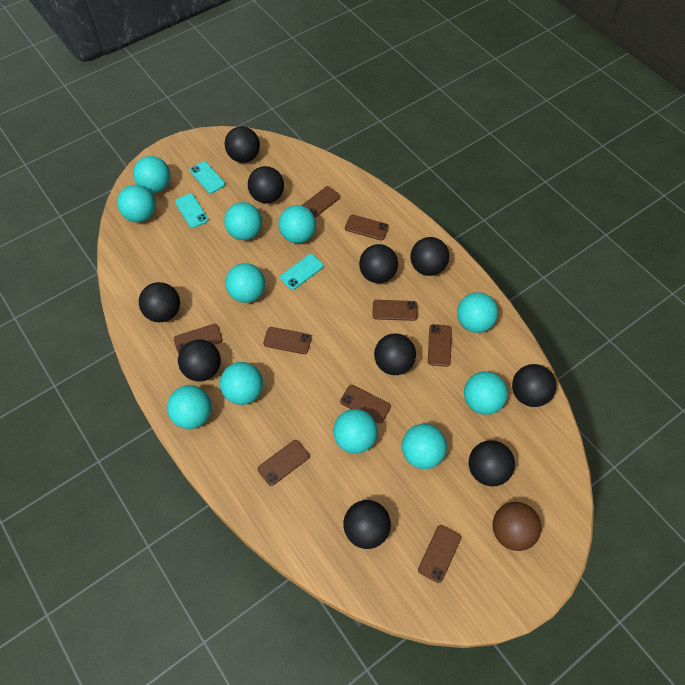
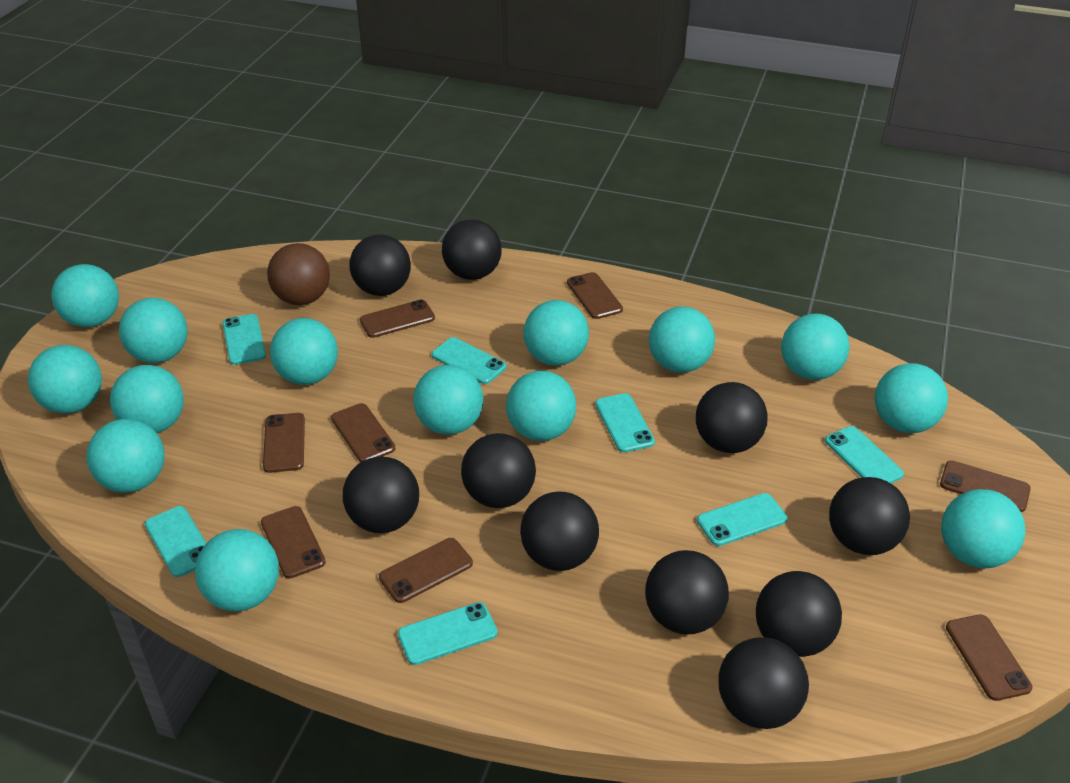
brown phone: [174,324,222,354] [258,440,309,486] [263,327,312,354] [301,186,340,218] [340,385,391,423] [345,215,389,240] [373,300,418,321] [418,525,461,583] [428,324,452,367] = 9 -> [261,506,326,579] [263,413,305,473] [331,403,395,462] [360,299,435,338] [379,538,473,603] [567,272,623,319] [940,461,1031,512] [946,615,1032,701] = 8
turquoise ball: [117,185,156,222] [133,156,170,193] [167,385,212,429] [220,362,263,405] [224,202,262,240] [225,263,265,303] [278,205,316,243] [333,409,378,454] [402,424,447,469] [457,292,498,333] [464,371,508,415] = 11 -> [28,345,102,414] [51,264,119,327] [86,419,165,493] [110,365,184,433] [119,298,188,363] [195,529,279,612] [270,318,338,385] [413,365,483,435] [506,371,576,441] [524,300,589,366] [649,307,715,373] [781,313,850,380] [875,363,948,433] [941,489,1026,568] = 14
turquoise phone: [175,193,209,228] [190,161,225,194] [280,254,324,290] = 3 -> [145,506,206,577] [223,314,266,365] [398,602,497,665] [432,337,506,384] [595,393,655,453] [697,493,787,546] [825,426,904,483] = 7

